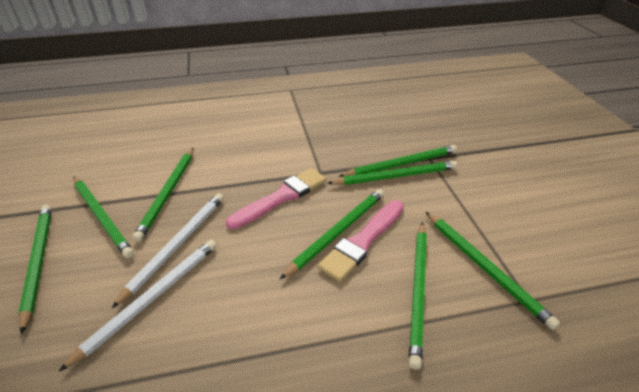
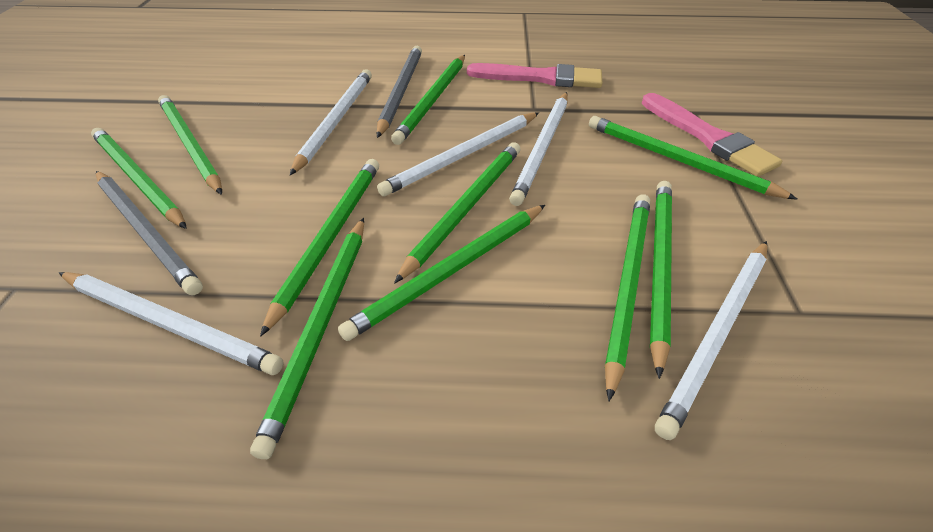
green pencil: [18,205,52,334] [73,176,134,258] [132,148,193,242] [280,189,384,279] [327,161,457,185] [339,145,457,177] [408,222,427,370] [426,212,560,330] = 8 -> [91,128,187,229] [158,95,222,195] [250,218,364,459] [260,159,379,337] [338,205,545,341] [391,55,465,145] [394,142,520,284] [589,116,798,200] [605,194,650,401] [650,181,672,379] = 10
grey pencil: none = 0 -> [96,171,203,295] [376,46,422,138] = 2
white pencil: [58,240,217,372] [112,193,224,308] = 2 -> [59,272,284,375] [290,69,372,175] [377,112,539,196] [509,92,568,206] [655,241,768,440] = 5

